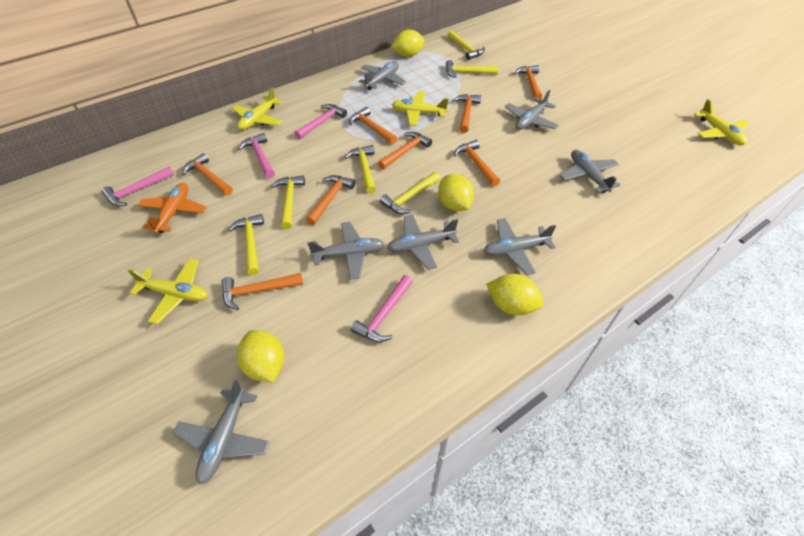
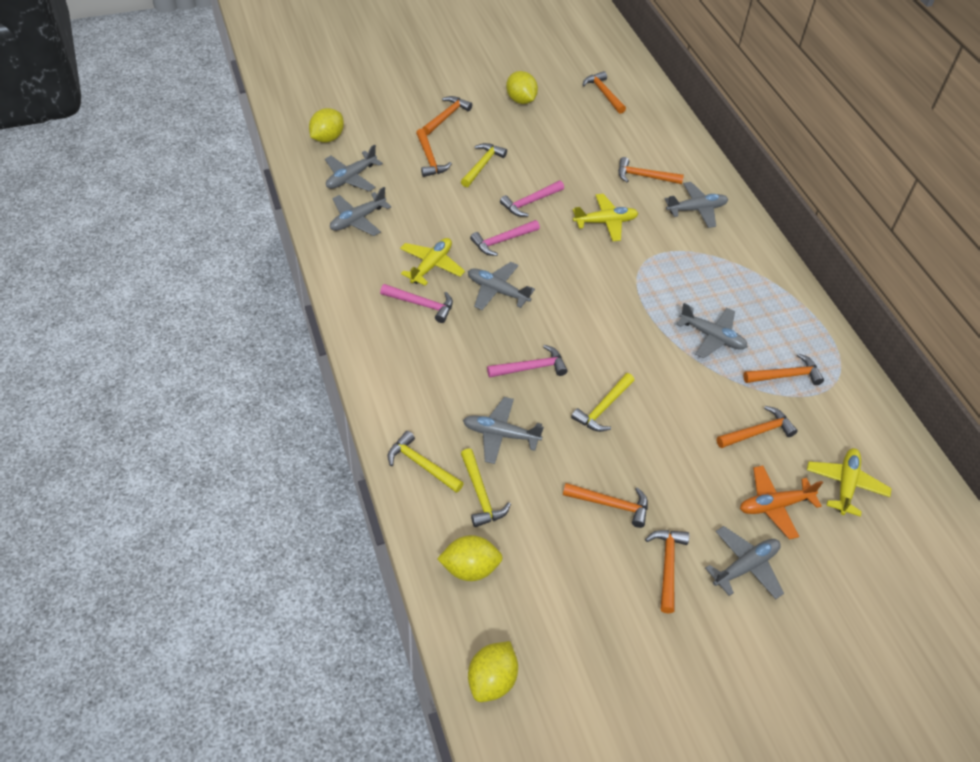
yellow hammer: [228,214,264,276] [271,175,305,229] [344,145,376,194] [380,172,440,214] [446,60,499,78] [448,30,485,60] = 6 -> [388,431,464,493] [461,143,507,187] [461,448,511,527] [571,373,634,432] = 4
yellow plane: [128,258,208,324] [232,87,283,130] [392,92,449,126] [694,99,749,145] = 4 -> [400,238,465,286] [573,194,638,241] [807,448,892,517] = 3

